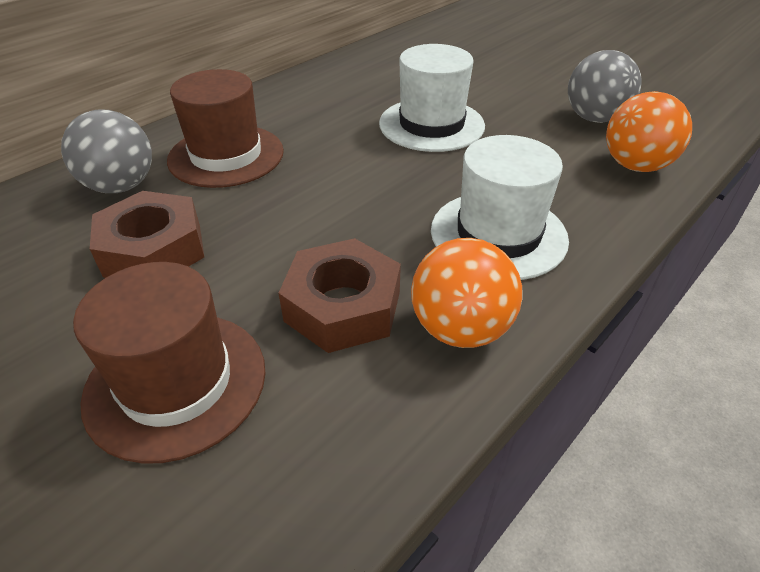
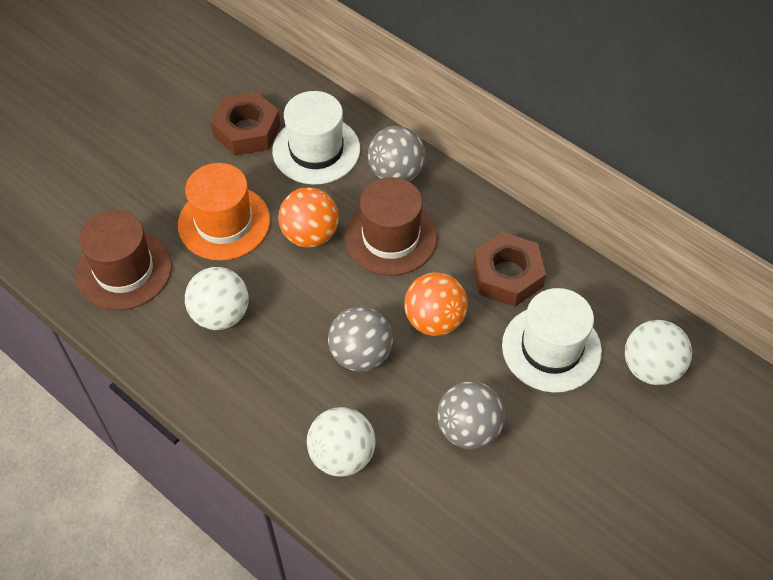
grey ball: [61,110,152,193] [568,50,642,123] = 2 -> [328,307,393,372] [368,126,426,182] [437,381,505,449] = 3
orange hat: none = 0 -> [178,163,270,261] = 1
white ball: none = 0 -> [185,267,249,330] [307,407,376,477] [625,320,692,385] = 3

